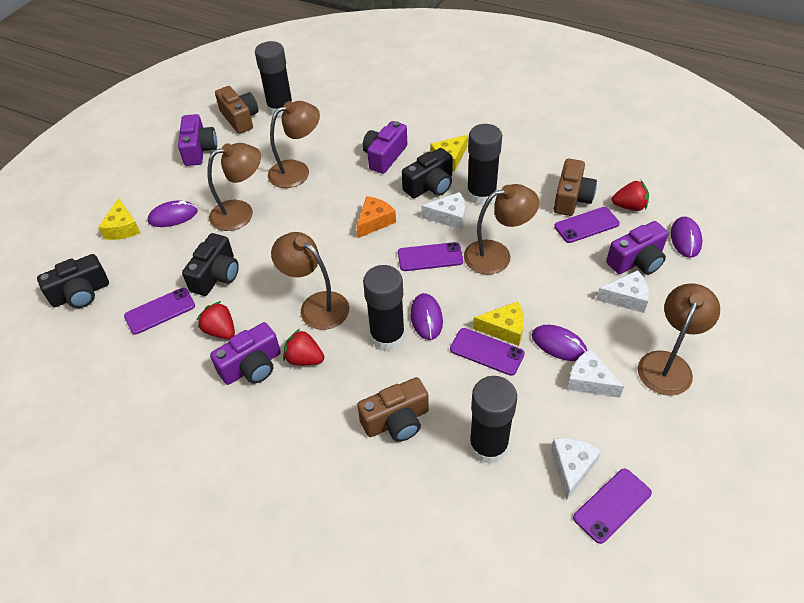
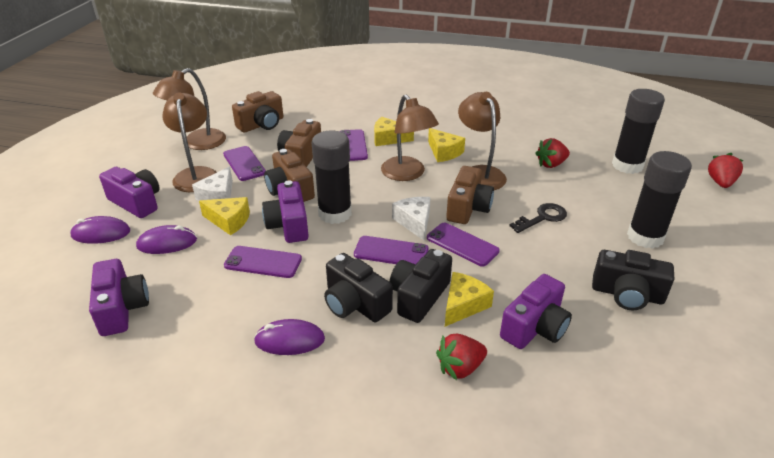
black glue stick: [255,41,293,117] [363,265,405,351] [467,124,502,205] [469,376,517,464] = 4 -> [312,131,352,224] [612,89,665,174] [627,151,692,249] = 3
black key: none = 0 -> [510,203,567,233] = 1
brown camera: [215,86,258,134] [357,377,429,442] [554,159,597,216] = 3 -> [232,91,283,133] [264,149,315,202] [277,119,321,167] [446,166,494,224] = 4
brown lamp: [207,143,261,231] [268,101,320,188] [271,232,349,330] [464,184,539,275] [638,283,720,396] = 5 -> [153,68,226,150] [162,93,217,192] [381,95,439,181] [458,92,507,190] = 4
orange cheese: [356,196,396,238] = 1 -> none = 0
purple mouse: [148,200,198,227] [411,293,443,340] [532,325,587,361] [671,216,702,258] = 4 -> [70,216,130,244] [136,225,197,254] [254,319,325,355] = 3
white cheese: [422,192,465,230] [551,438,602,500] [567,349,624,398] [596,270,649,313] = 4 -> [192,167,233,201] [392,197,431,240] = 2
yellow cheese: [98,198,140,240] [430,135,468,172] [473,301,524,346] = 3 -> [199,197,250,235] [374,117,414,146] [428,128,465,162] [445,272,494,327] = 4

